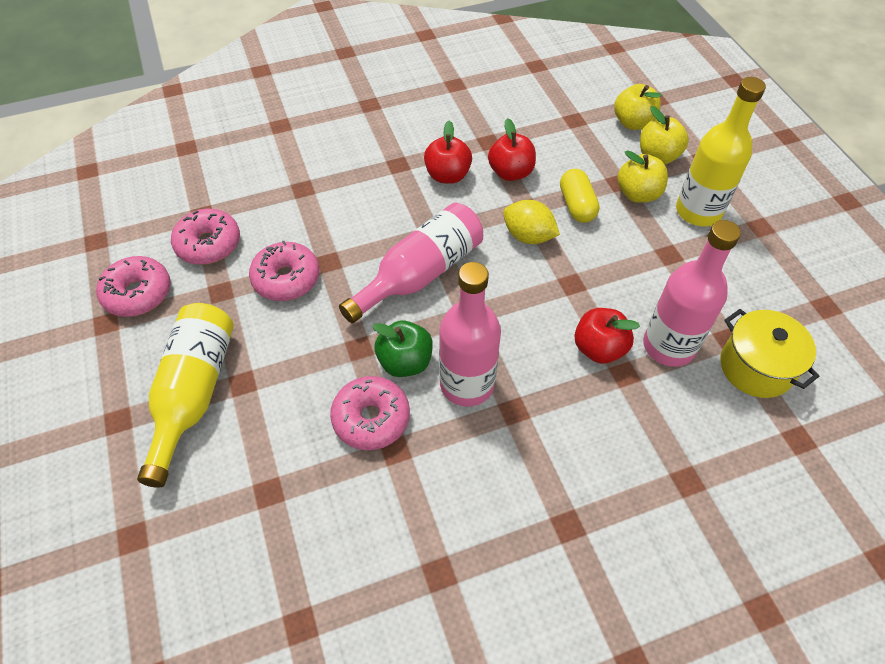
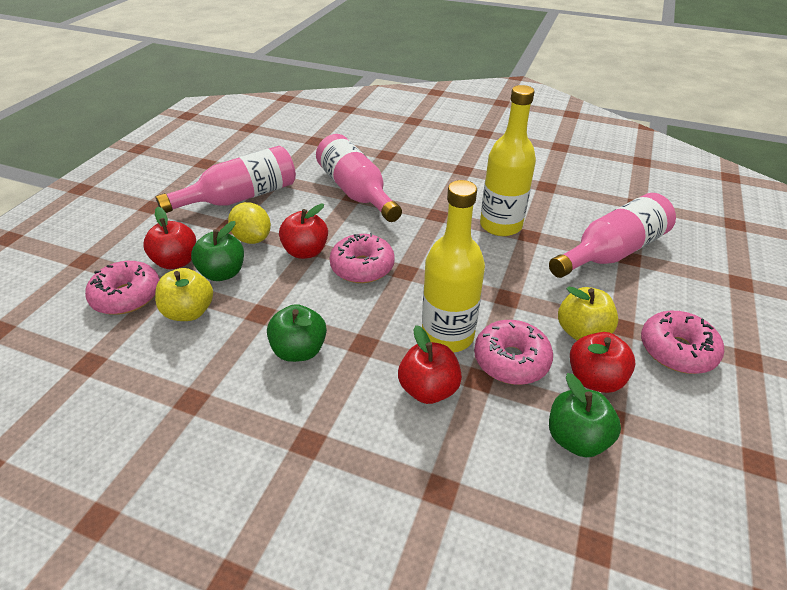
green apple: [373,320,433,377] = 1 -> [191,221,244,281] [267,304,327,362] [549,373,621,458] = 3
red apple: [424,121,472,184] [488,118,536,181] [574,308,640,364] = 3 -> [143,207,196,269] [279,204,328,259] [398,325,462,404] [570,332,636,393] = 4
yellow apple: [614,84,662,130] [617,150,668,203] [640,106,689,164] = 3 -> [155,268,213,321] [558,286,618,340] = 2
yellow capsule: [560,169,600,223] = 1 -> none = 0
yellow pot: [720,309,820,398] = 1 -> none = 0

